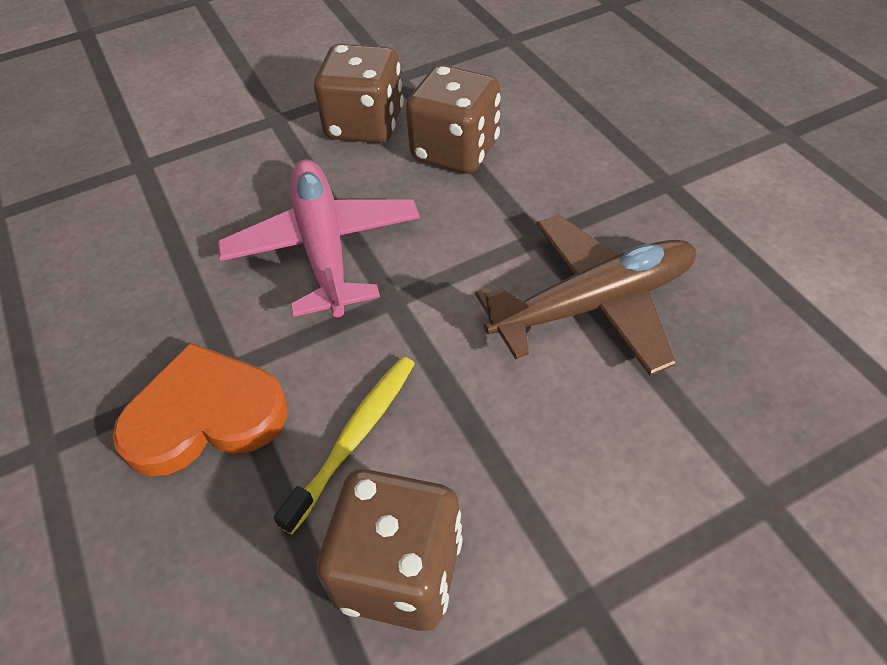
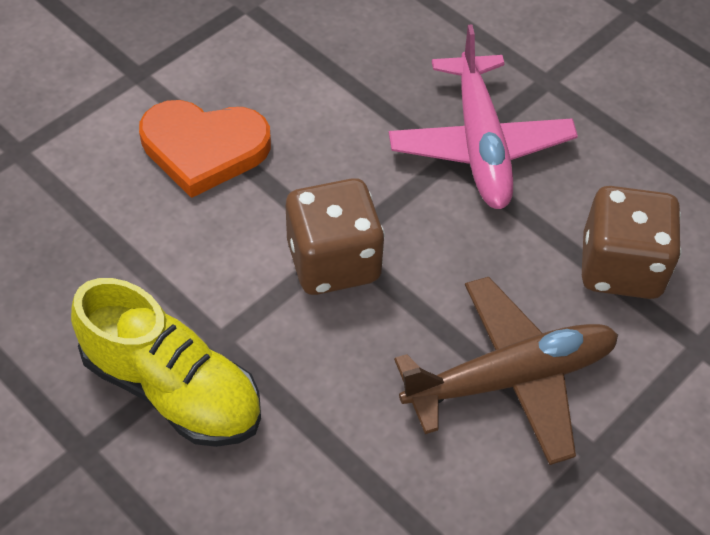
brown dice: [314,44,404,143] [316,469,463,631] [406,65,501,174] = 3 -> [286,178,385,295] [582,186,682,299] = 2
yellow shoe: none = 0 -> [71,278,261,447] = 1
yellow toothbrush: [274,356,415,535] = 1 -> none = 0

